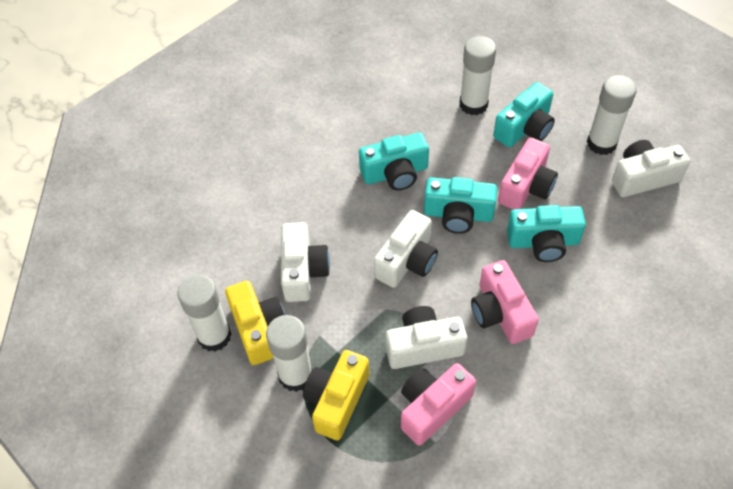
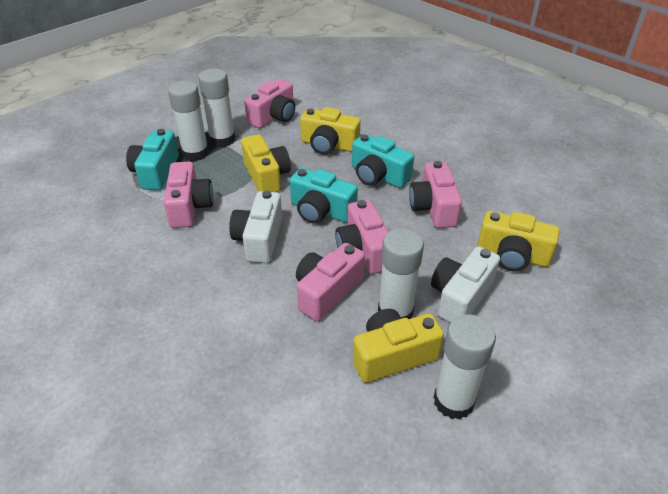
pink camera: [401,363,476,446] [471,260,539,344] [498,138,558,210] = 3 -> [164,162,214,228] [244,79,295,128] [296,243,365,321] [335,200,388,274] [409,161,462,228] = 5
turquoise camera: [359,132,429,190] [424,177,497,234] [493,82,555,147] [507,205,586,262] = 4 -> [126,129,179,190] [290,168,358,224] [352,134,414,188] = 3
white camera: [281,222,330,302] [374,210,438,288] [386,306,467,369] [612,140,690,197] = 4 -> [229,191,282,263] [431,246,500,322] = 2
yellow camera: [225,281,285,365] [303,350,370,440] = 2 -> [241,134,291,192] [300,107,361,155] [353,309,444,383] [477,211,560,271] = 4

